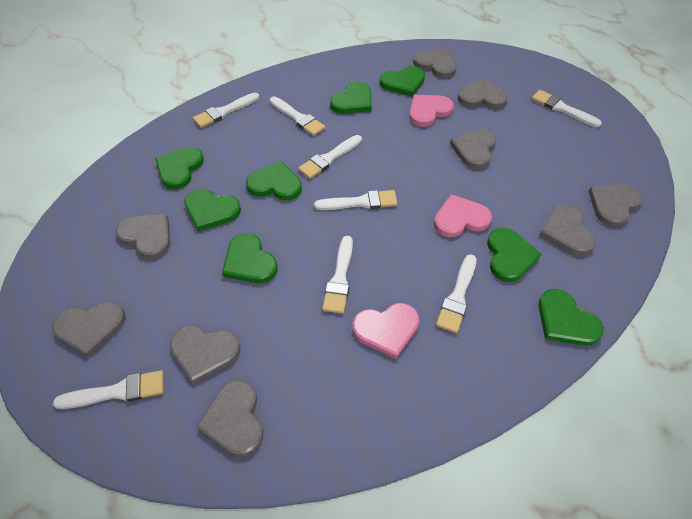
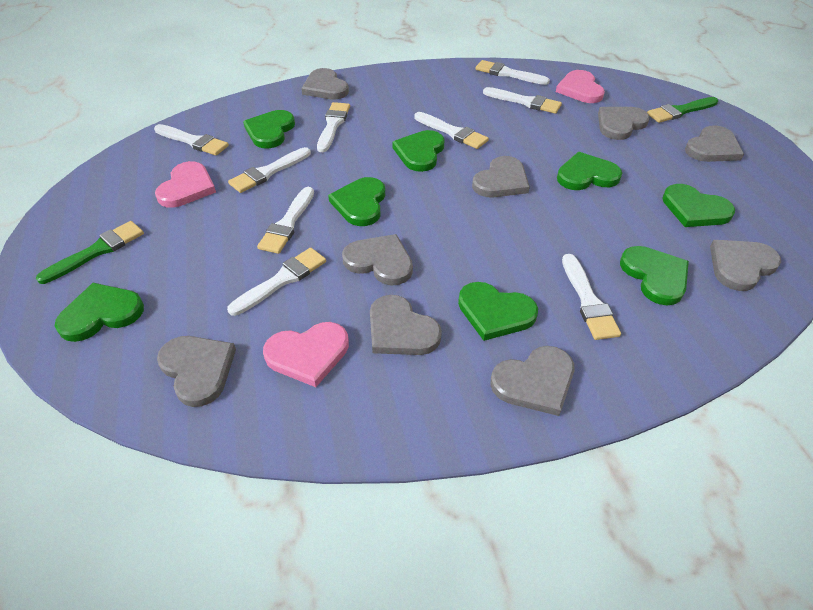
green brush: none = 0 -> [36,221,144,284] [647,97,718,123] = 2
white brush: [53,370,164,409] [193,93,259,128] [270,96,325,136] [298,135,362,179] [314,190,398,210] [322,236,353,314] [436,254,476,333] [532,90,602,127] = 8 -> [154,124,229,156] [227,248,326,316] [228,147,311,193] [257,187,314,254] [317,102,350,152] [415,112,489,149] [475,60,550,85] [483,87,562,114] [562,254,621,340] = 9

